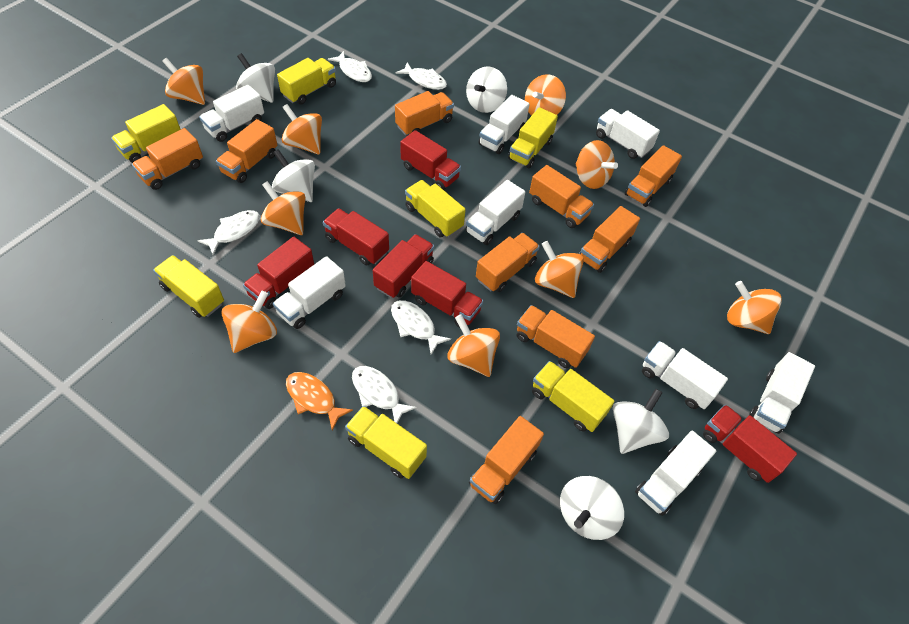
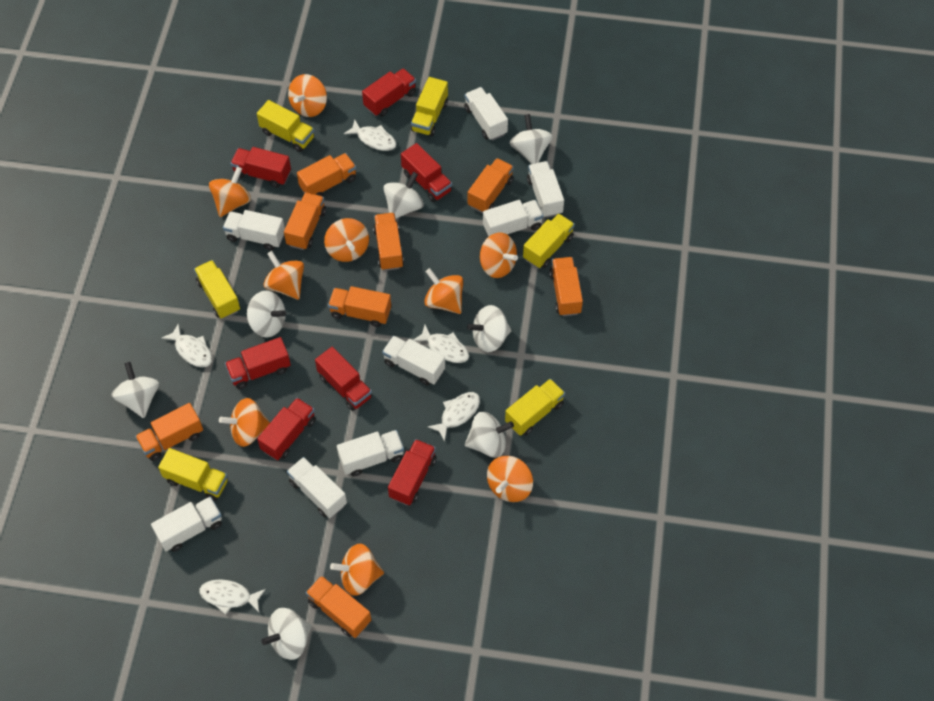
orange fish: [286,372,353,431] = 1 -> none = 0
orange truck: [132,128,203,190] [216,119,278,183] [395,91,454,135] [469,416,544,504] [476,233,540,292] [517,305,595,368] [529,165,594,228] [579,206,640,273] [625,145,682,207] = 9 -> [135,403,203,461] [284,192,326,250] [297,153,356,196] [306,575,371,638] [328,286,391,327] [373,213,404,271] [468,158,514,213] [549,257,583,316] = 8
red truck: [243,237,314,309] [323,208,389,265] [373,234,434,298] [400,130,461,190] [411,261,483,328] [703,405,797,483] = 6 -> [225,337,291,389] [230,147,291,188] [257,398,316,460] [315,347,372,411] [362,68,416,117] [388,439,437,505] [401,143,452,202] = 7
white spinning top: [236,53,275,103] [272,149,315,202] [466,67,507,113] [560,476,624,540] [613,389,669,454] = 5 -> [111,362,159,418] [247,291,286,338] [261,608,312,660] [383,172,424,219] [465,412,514,458] [467,305,512,352] [510,114,553,164] = 7
yellow truck: [111,104,181,163] [153,255,224,318] [277,58,336,105] [345,406,427,479] [405,180,466,238] [508,107,558,168] [532,361,615,432] = 7 -> [158,448,228,501] [194,260,240,319] [257,100,314,152] [411,77,448,136] [505,379,565,436] [523,213,575,268] = 6

